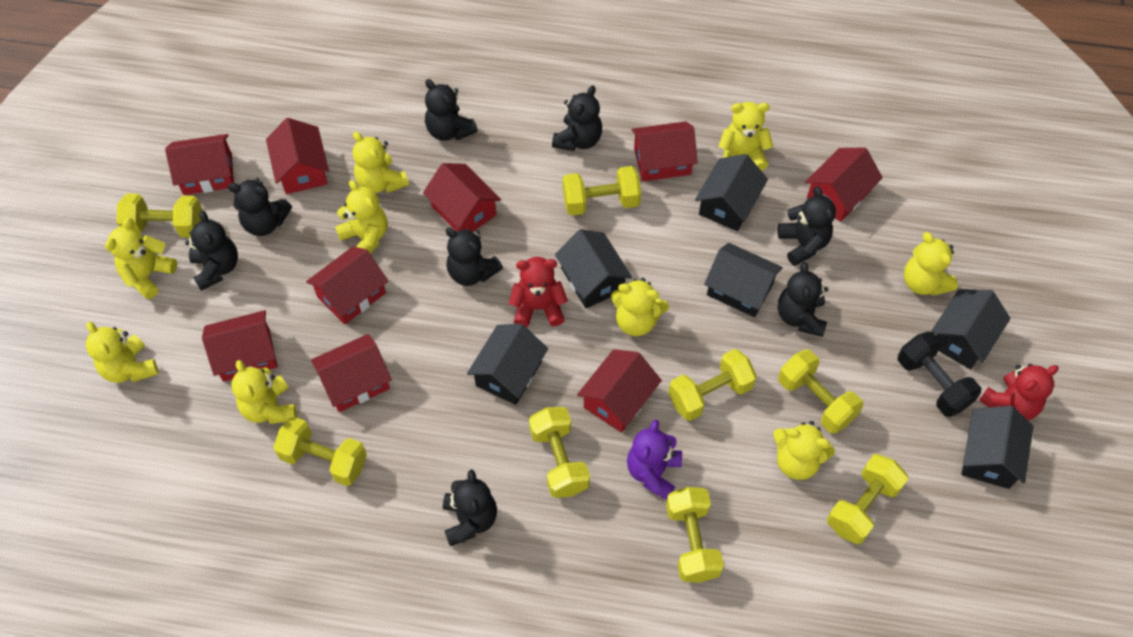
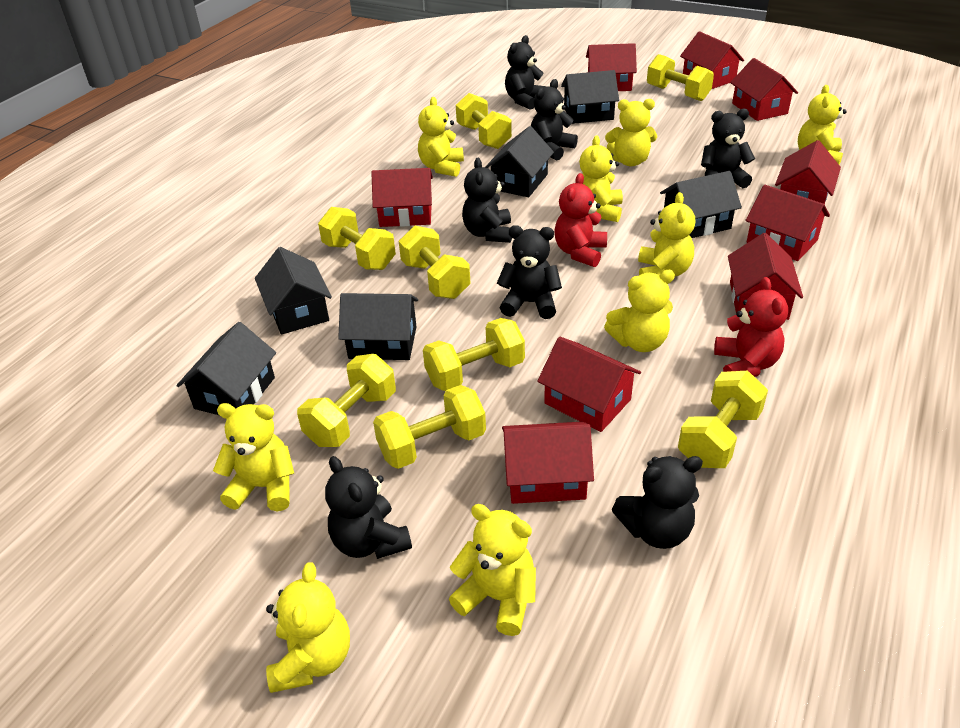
black dumbbell: [898,331,981,417] = 1 -> none = 0
black teddy bear: [185,211,238,291] [228,178,292,236] [425,79,478,141] [443,469,497,546] [446,228,503,286] [552,85,602,151] [777,186,836,266] [778,262,828,337] = 8 -> [325,456,412,559] [462,158,512,243] [497,225,562,319] [505,35,547,110] [531,79,578,161] [612,456,703,549] [701,109,755,188] = 7
purple teddy bear: [627,419,682,500] = 1 -> none = 0

